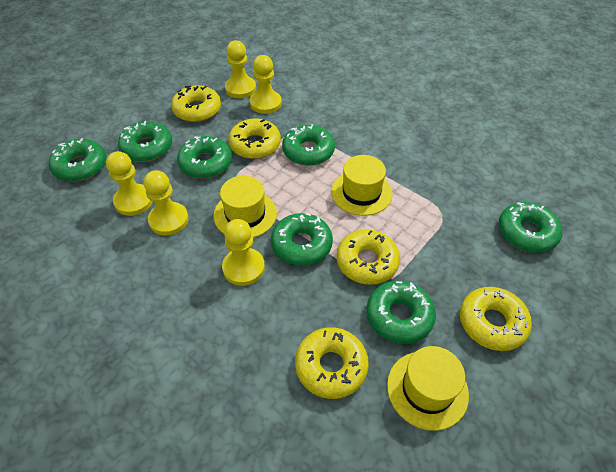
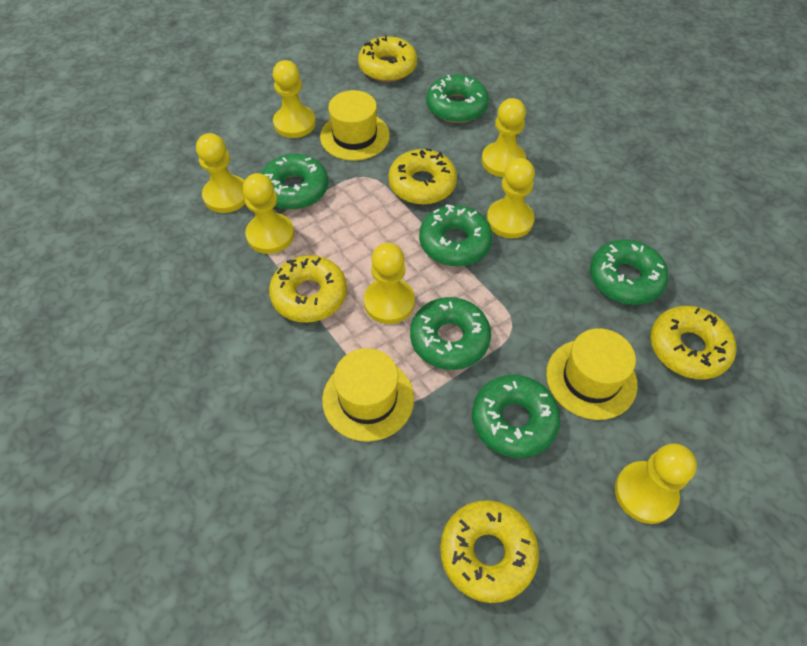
green donut: [49,138,106,181] [118,121,172,162] [177,136,232,178] [271,213,333,266] [282,124,335,166] [366,281,436,344] [499,202,562,253] = 7 -> [261,154,328,210] [410,297,491,370] [419,204,493,266] [426,74,489,123] [472,375,561,458] [590,239,669,305] = 6
yellow pawn: [106,151,153,216] [144,170,189,235] [222,219,265,286] [225,40,256,98] [250,55,282,114] = 5 -> [196,133,246,213] [243,173,294,254] [273,60,316,138] [364,243,415,324] [482,98,526,177] [487,158,535,238] [615,443,697,524] = 7

